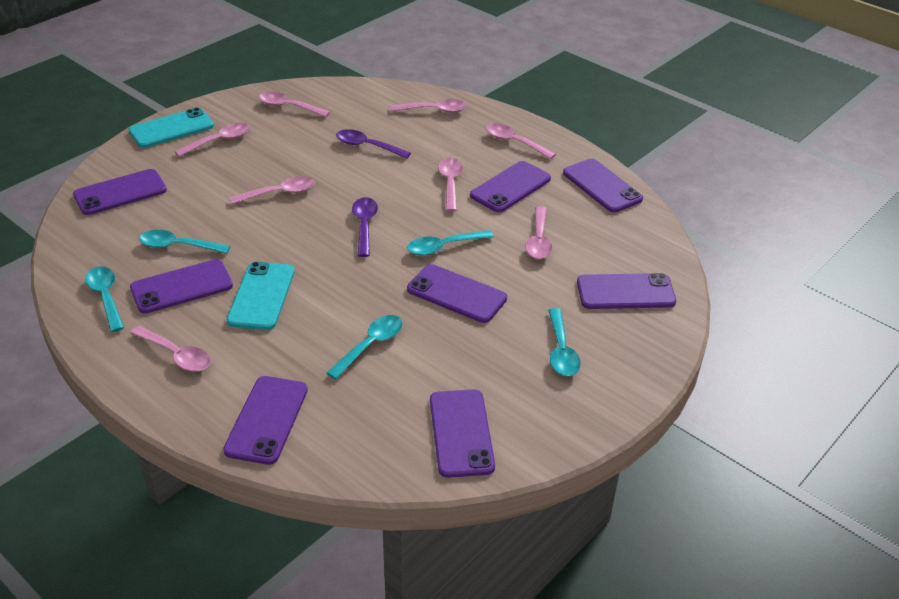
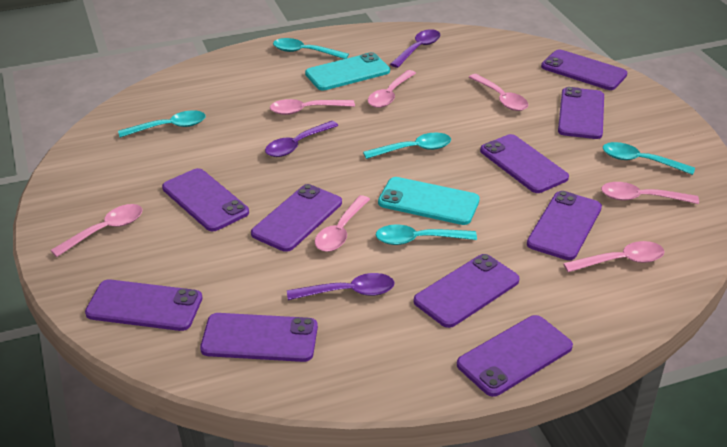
pink spoon: [130,326,211,372] [175,123,250,157] [229,176,315,204] [259,92,330,117] [390,99,467,113] [438,158,463,212] [486,123,556,159] [525,206,552,259] = 8 -> [50,204,142,257] [270,99,355,115] [315,195,370,252] [368,70,416,108] [469,74,528,111] [563,241,665,272] [601,182,699,204] = 7
purple phone: [73,169,167,215] [130,259,233,314] [223,376,308,465] [407,264,507,323] [430,389,495,478] [470,161,551,212] [563,159,643,212] [577,273,676,309] = 8 -> [85,279,202,331] [162,168,249,231] [200,313,318,362] [251,184,342,252] [414,254,520,328] [457,315,573,397] [480,134,569,193] [527,191,602,260] [541,49,628,90] [558,87,604,139] = 10
purple spoon: [336,129,411,159] [352,197,378,257] = 2 -> [265,121,338,157] [287,273,394,300] [390,29,441,68] = 3

